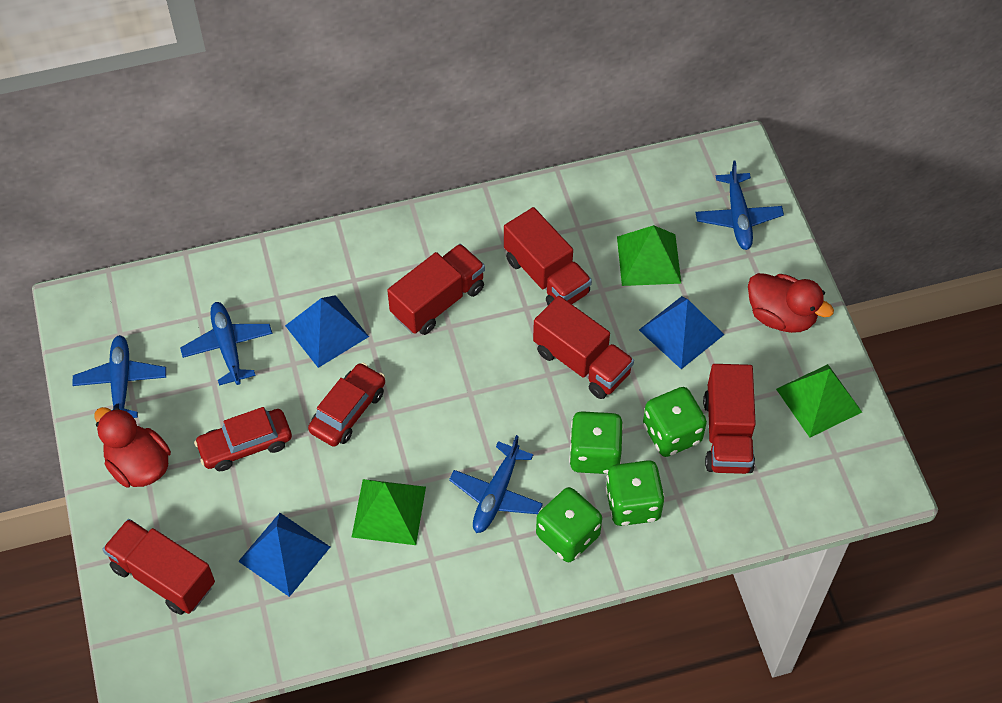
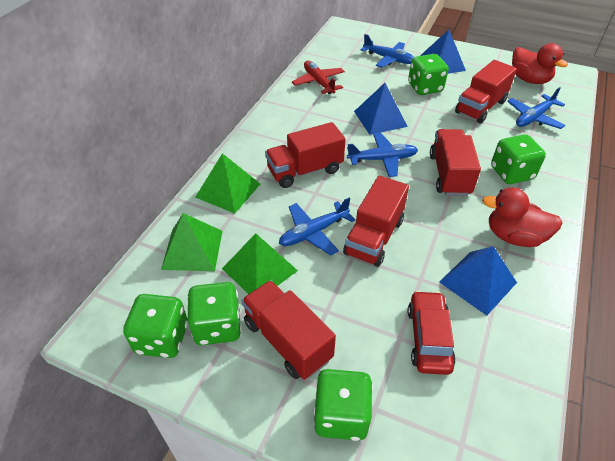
green dice: [536,487,602,562] [569,411,623,474] [605,460,665,526] [643,387,707,457] = 4 -> [123,294,188,358] [187,282,241,345] [313,369,373,441] [408,54,449,95] [491,134,546,184] = 5
red car: [194,407,292,471] [308,363,385,447] = 2 -> [408,291,456,375] = 1
red plane: none = 0 -> [292,61,345,94] = 1

